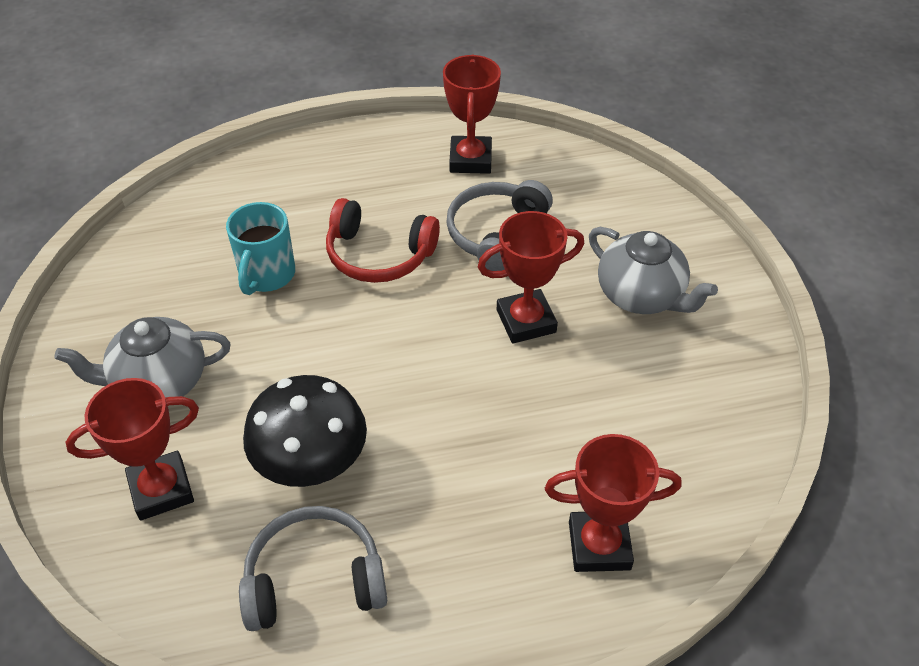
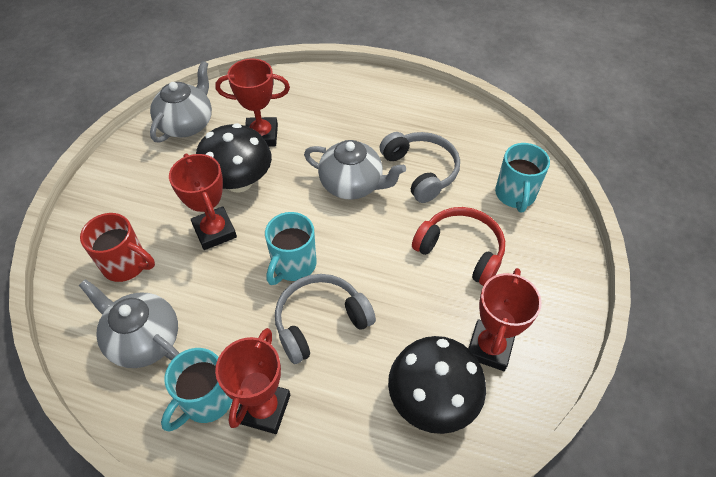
black mushroom: [243,375,367,487] = 1 -> [196,123,272,193] [388,336,486,434] = 2
grey teapot: [55,317,231,398] [589,227,718,314] = 2 -> [79,279,180,368] [150,61,212,143] [304,140,406,200] = 3
red mug: none = 0 -> [80,213,155,282] = 1
turquoise mug: [226,202,295,295] = 1 -> [161,348,233,431] [265,212,317,285] [495,143,550,212] = 3

